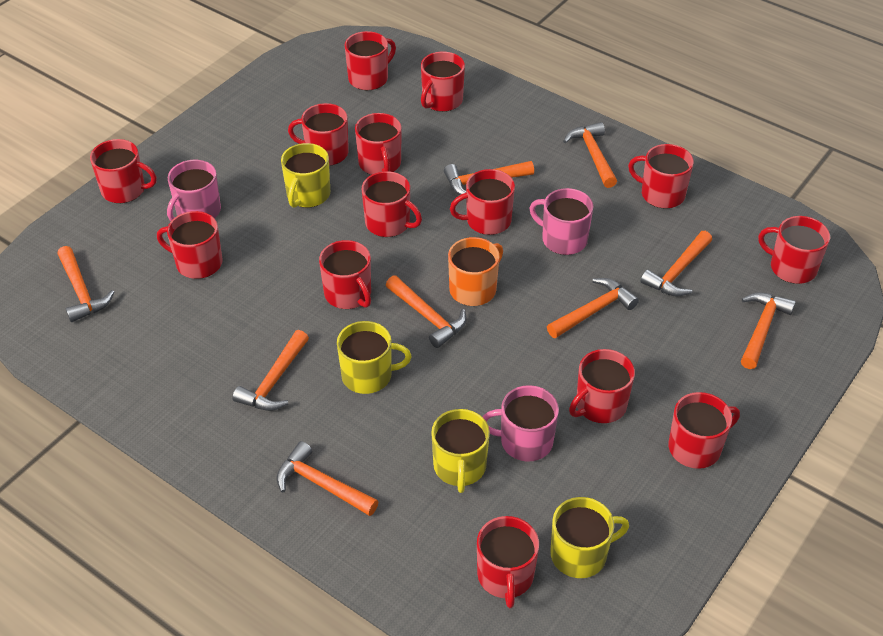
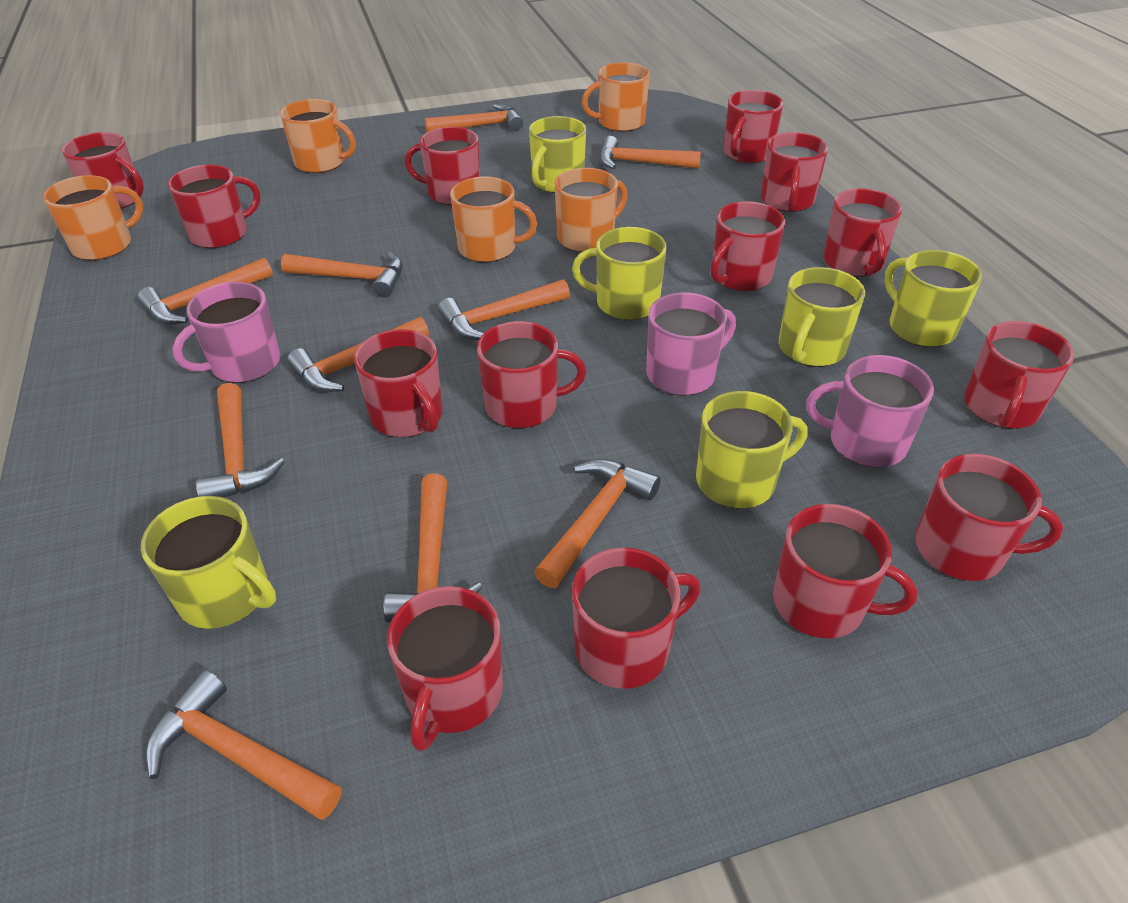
orange hammer: [57,246,115,322] [233,330,309,411] [276,441,379,516] [386,275,467,348] [444,161,534,195] [547,278,639,338] [563,122,617,188] [640,231,712,296] [741,293,796,369] = 9 -> [138,258,273,324] [146,670,341,820] [196,383,285,498] [281,252,403,298] [287,317,429,392] [383,473,482,622] [425,104,523,132] [438,279,570,340] [534,459,661,588] [599,136,701,169] = 10
orange mug: [448,237,503,306] = 1 -> [43,175,143,260] [280,99,356,173] [450,177,537,262] [555,168,628,252] [582,62,650,132] = 5
yellow mug: [281,143,330,208] [337,321,412,394] [431,409,490,493] [551,497,629,578] = 4 -> [141,496,276,629] [529,116,586,193] [572,227,667,320] [696,391,808,508] [779,267,865,367] [884,250,982,347] = 6

